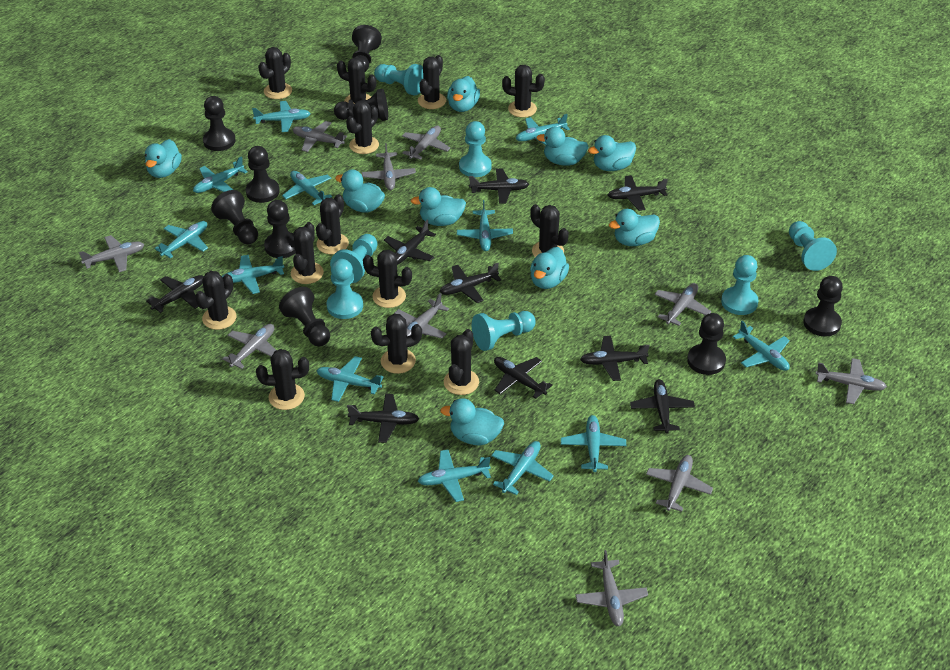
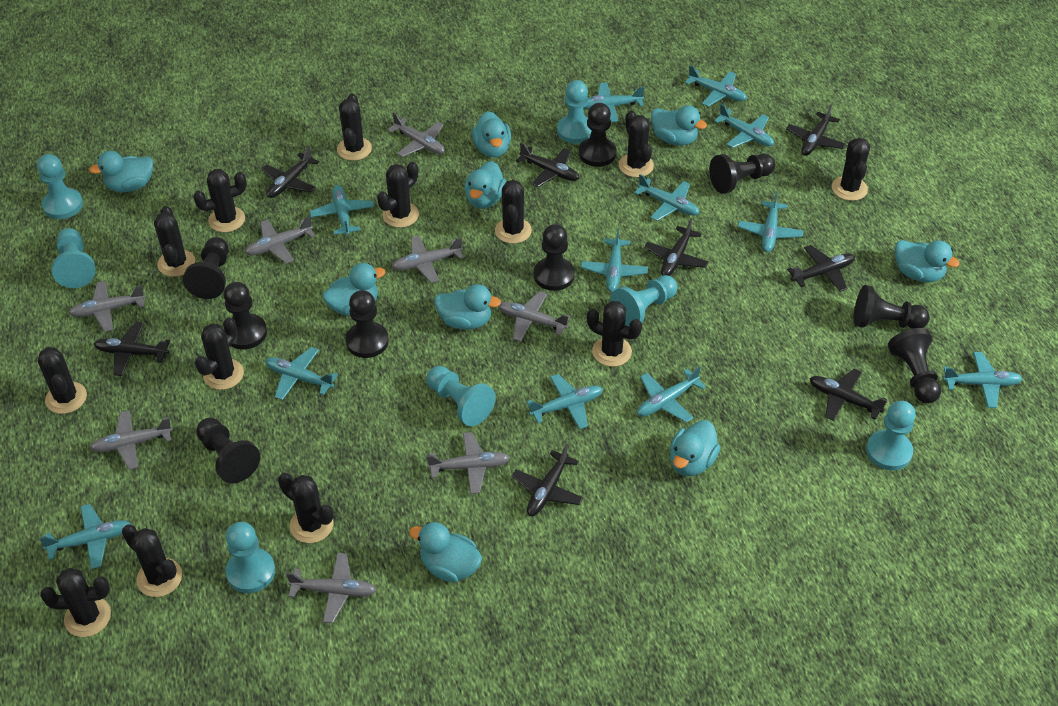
black plane: [146,275,204,313] [347,394,419,443] [384,220,436,265] [440,263,501,303] [469,169,529,204] [494,357,553,399] [580,336,649,381] [608,175,668,211] [630,379,695,434] = 9 -> [94,322,170,376] [262,146,319,198] [511,444,583,516] [516,142,580,187] [644,218,709,276] [786,104,846,156] [787,245,855,292] [809,369,887,421] = 8
grey plane: [79,235,144,272] [222,324,276,369] [292,121,347,152] [362,143,416,190] [394,293,449,338] [402,125,450,160] [576,550,648,626] [646,455,713,512] [654,283,711,326] [816,358,887,404] = 10 -> [69,281,146,332] [90,410,173,470] [245,216,315,264] [286,553,376,623] [388,112,445,157] [392,236,464,283] [426,432,510,494] [498,291,570,342] = 8

